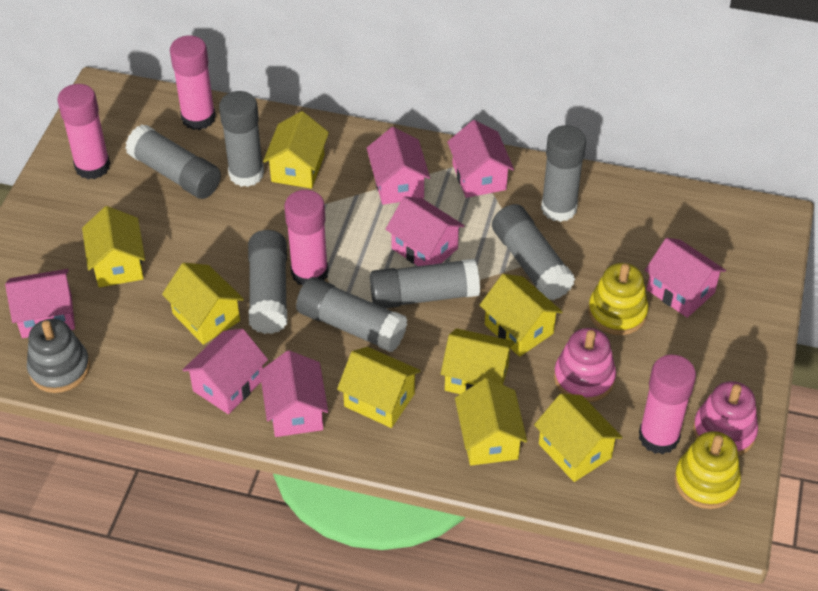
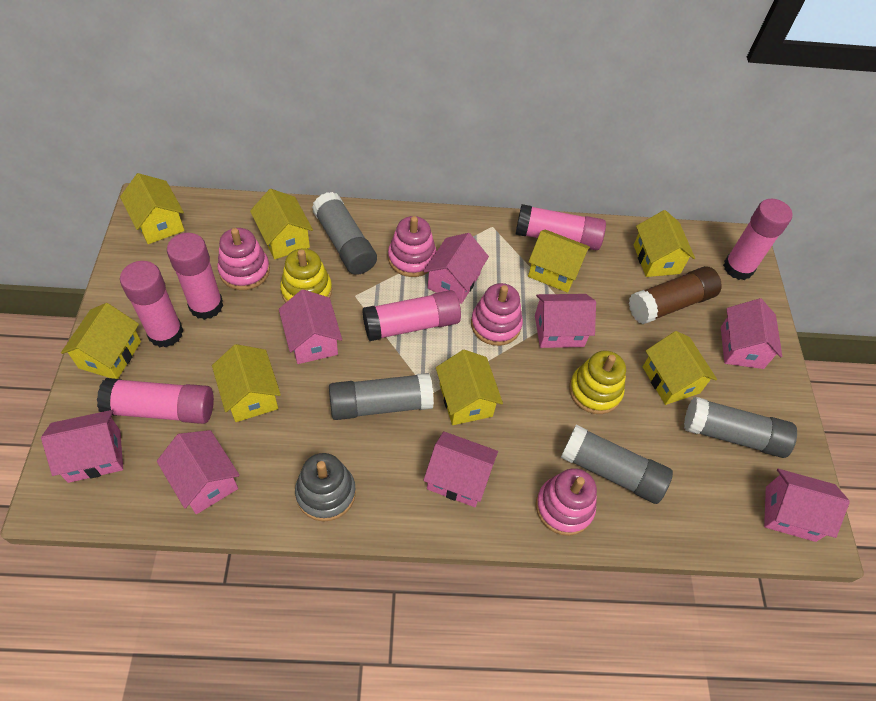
brown glue stick: none = 0 -> [629,266,722,324] = 1
grey glue stick: [125,125,221,199] [219,91,264,187] [248,230,287,334] [296,277,407,352] [370,259,480,308] [492,204,575,300] [541,125,586,222] = 7 -> [312,192,377,275] [329,373,434,420] [561,425,673,504] [684,397,797,458] = 4
pink glue stick: [57,84,110,179] [170,36,216,130] [284,190,329,286] [639,355,696,454] = 4 -> [97,378,214,424] [120,261,183,348] [167,233,223,320] [362,290,461,341] [516,204,606,250] [723,199,793,280] = 6
pink house: [5,269,75,338] [183,329,268,414] [260,350,328,437] [367,127,430,205] [385,196,465,266] [447,120,514,198] [645,238,726,318] = 7 -> [41,410,123,483] [157,430,240,514] [279,289,342,364] [423,233,489,304] [423,431,498,507] [535,294,596,348] [721,298,782,369] [764,469,850,542] = 8
pink stacking toy: [554,328,616,402] [693,381,758,456] = 2 -> [217,228,270,290] [388,216,437,277] [471,283,523,346] [536,468,597,536] = 4

